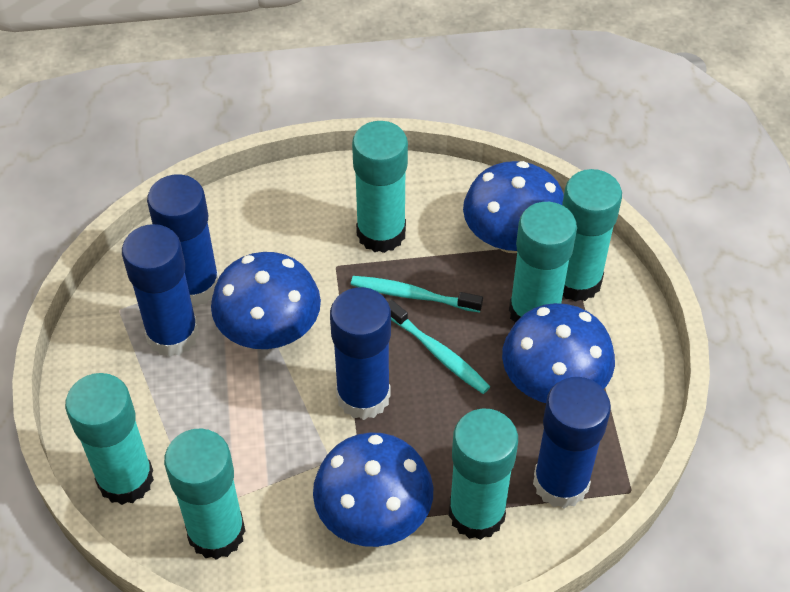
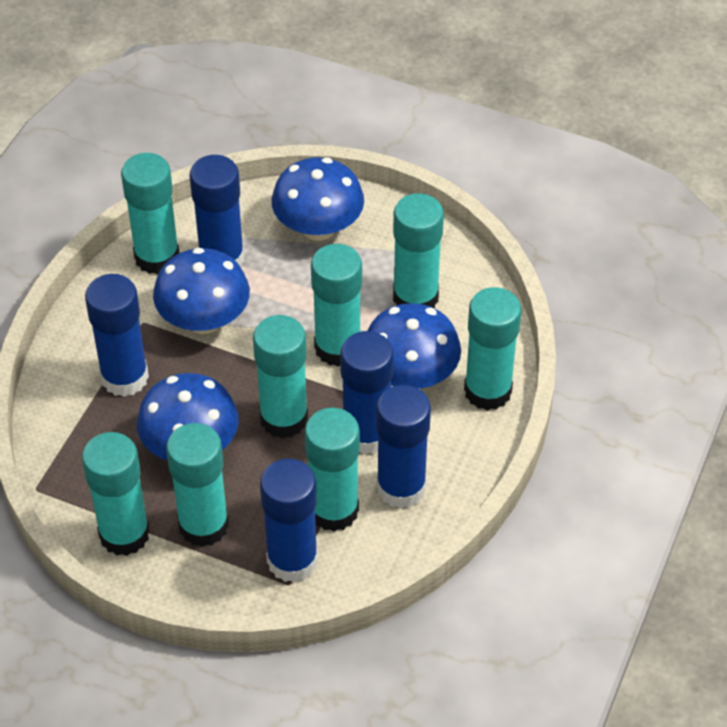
blue glue stick: [122,224,199,357] [147,174,219,307] [330,287,391,420] [533,377,611,509] = 4 -> [85,274,149,397] [190,155,244,268] [260,459,318,583] [340,331,394,455] [376,385,431,509] = 5
turquoise glue stick: [65,373,154,505] [164,428,246,560] [352,121,408,253] [449,408,518,540] [509,202,577,323] [562,169,622,302] = 6 -> [82,432,150,556] [121,153,179,274] [166,423,229,547] [253,315,308,438] [305,408,360,532] [311,244,362,366] [393,193,444,308] [464,287,521,410] = 8
turquoise toothbrush: [351,276,483,313] [388,299,490,394] = 2 -> none = 0

